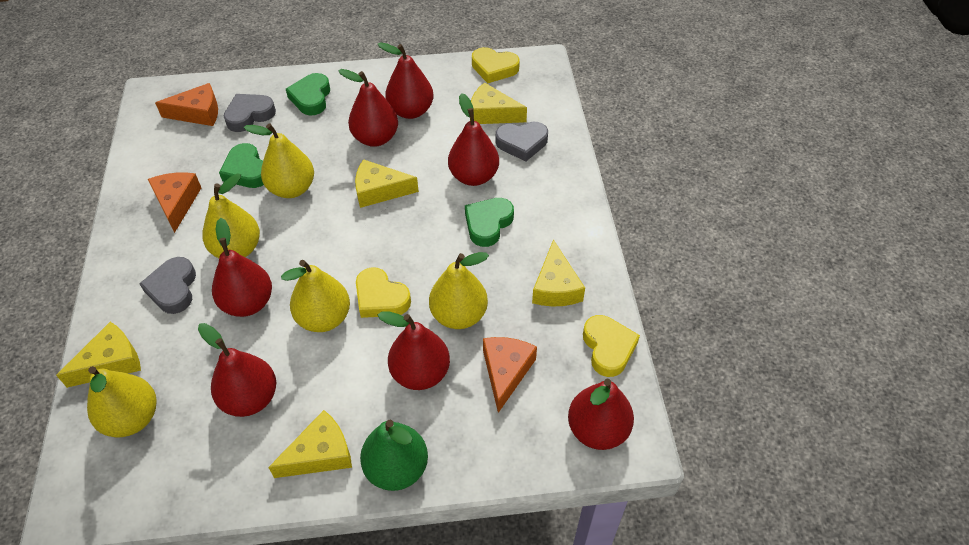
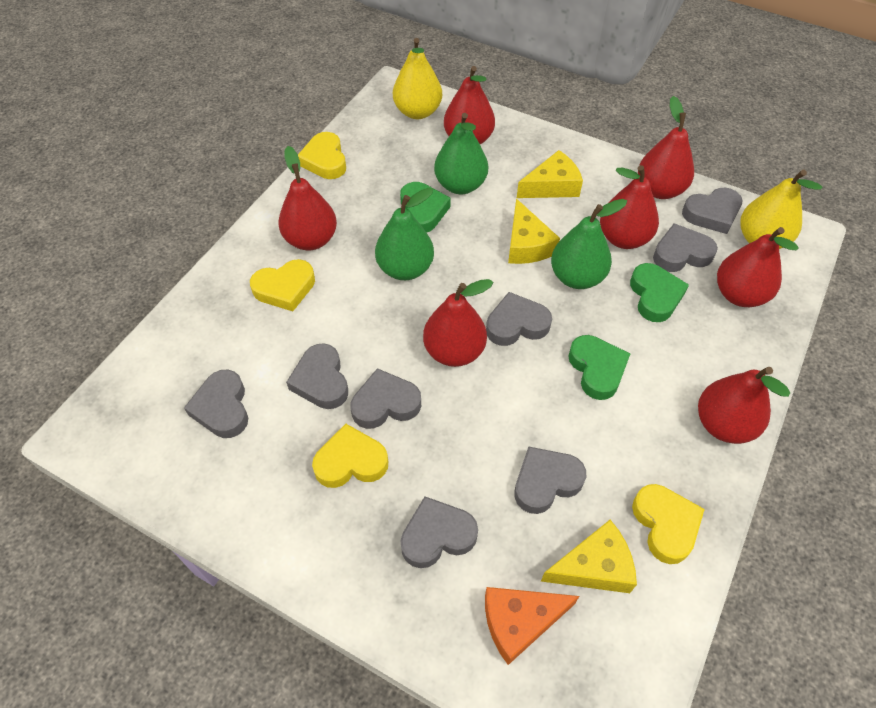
green pear: [360,419,428,491] = 1 -> [375,188,434,280] [434,113,488,194] [551,199,627,289] = 3
grey heart: [139,257,196,314] [224,94,276,132] [496,122,548,161] = 3 -> [184,370,248,438] [286,343,348,409] [350,368,421,429] [400,496,478,568] [486,292,552,346] [514,446,586,514] [653,223,718,272] [682,188,743,234] = 8
orange cheese: [148,172,201,233] [155,83,218,126] [483,337,537,413] = 3 -> [485,587,579,665] = 1
yellow cheese: [56,322,141,388] [268,410,352,478] [355,159,419,208] [471,82,527,124] [532,240,585,306] = 5 -> [508,199,560,264] [517,150,583,198] [541,520,637,593] = 3
yellow heart: [356,267,411,318] [472,47,520,83] [583,315,640,377] = 3 -> [250,259,315,311] [298,132,346,179] [312,424,388,488] [632,484,705,564] = 4
yellow pear: [87,366,156,438] [202,173,260,258] [244,123,314,198] [281,260,350,332] [429,252,489,329] = 5 -> [393,38,442,119] [740,170,822,249] = 2

